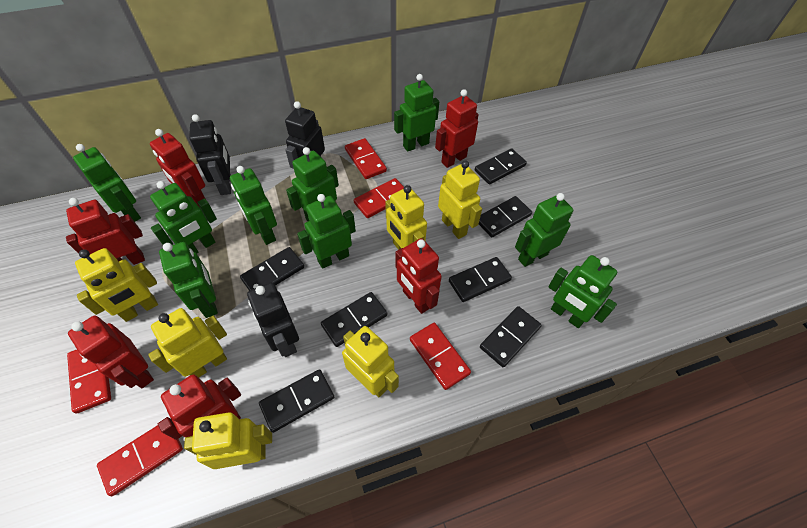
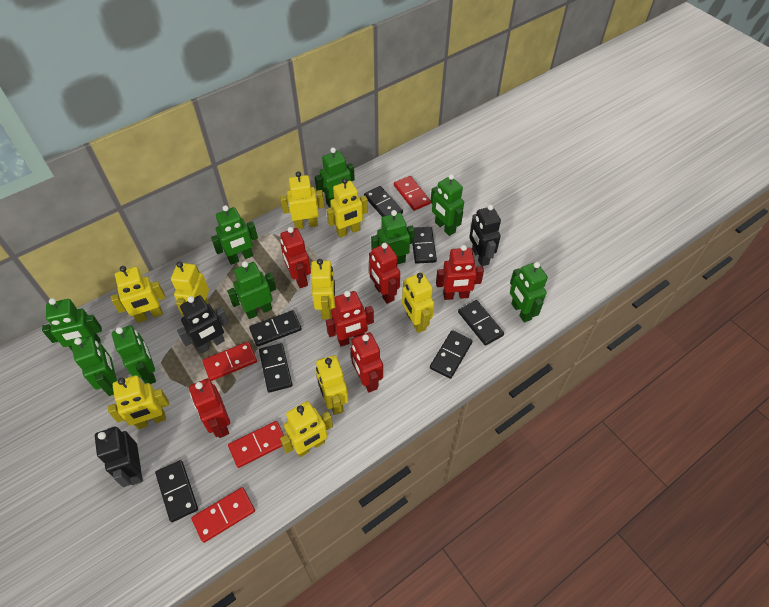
red domino: [67,350,111,413] [97,425,183,496] [345,138,387,179] [354,178,404,218] [410,323,471,390] = 5 -> [191,487,255,543] [202,342,257,381] [228,421,284,468] [394,176,431,211] = 4
yellow robot: [75,248,158,322] [148,308,227,378] [184,412,272,469] [342,326,399,397] [385,185,427,250] [438,161,482,239] = 6 -> [108,375,169,429] [111,266,166,323] [171,261,209,316] [280,171,325,229] [280,401,333,457] [311,259,335,319] [316,355,348,415] [326,178,368,238] [402,273,434,333] = 9

